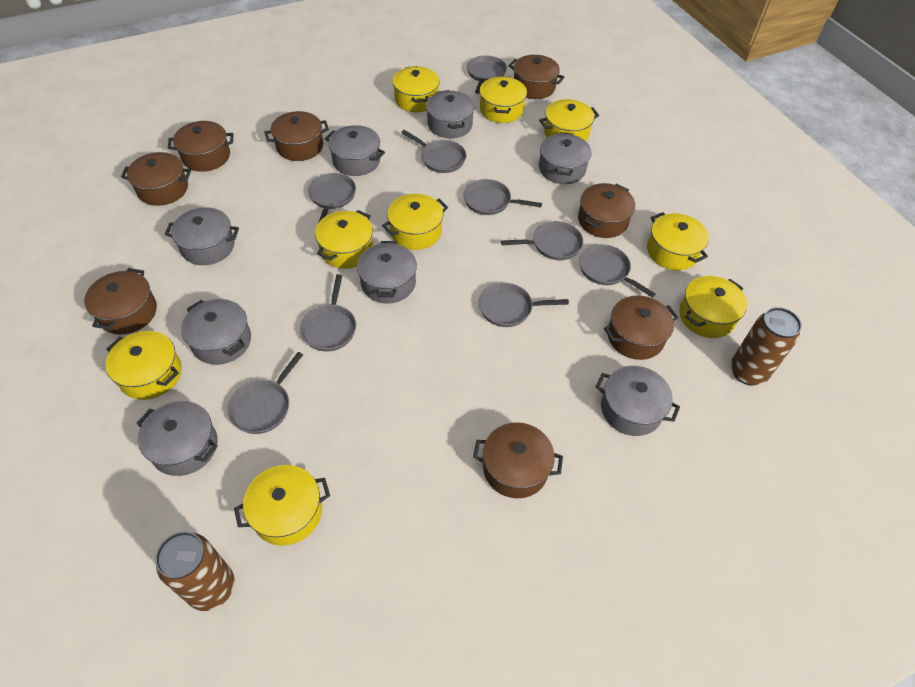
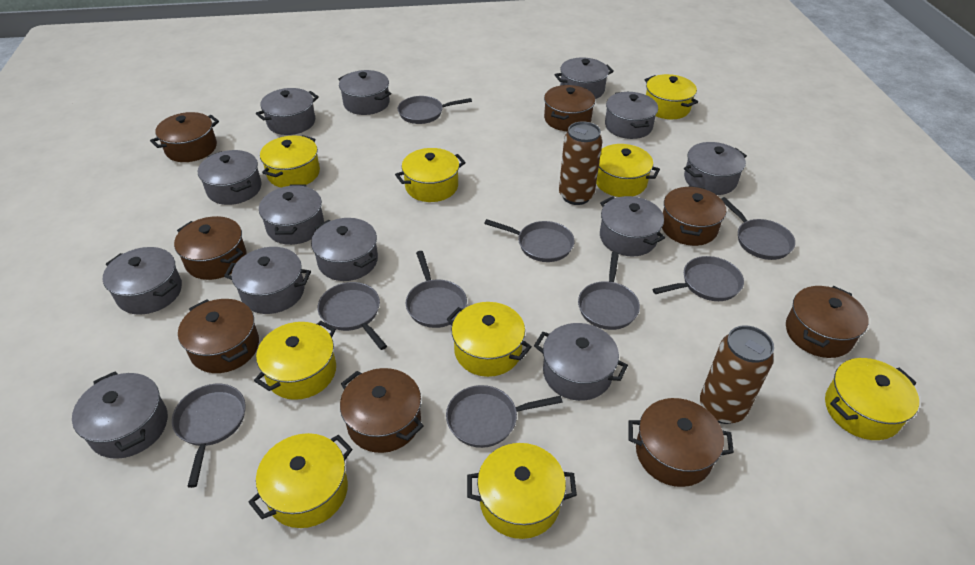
grey pot: [137,401,218,476] [165,207,239,265] [181,299,251,365] [325,125,385,176] [357,241,417,304] [426,90,475,138] [539,132,592,184] [595,366,680,436] = 8 -> [72,372,168,459] [103,247,182,315] [198,150,262,205] [224,247,311,314] [256,88,319,135] [259,185,324,245] [311,218,378,281] [338,70,391,115] [534,323,628,401] [555,57,614,99] [600,196,665,257] [605,92,658,139] [684,142,747,195] = 13

